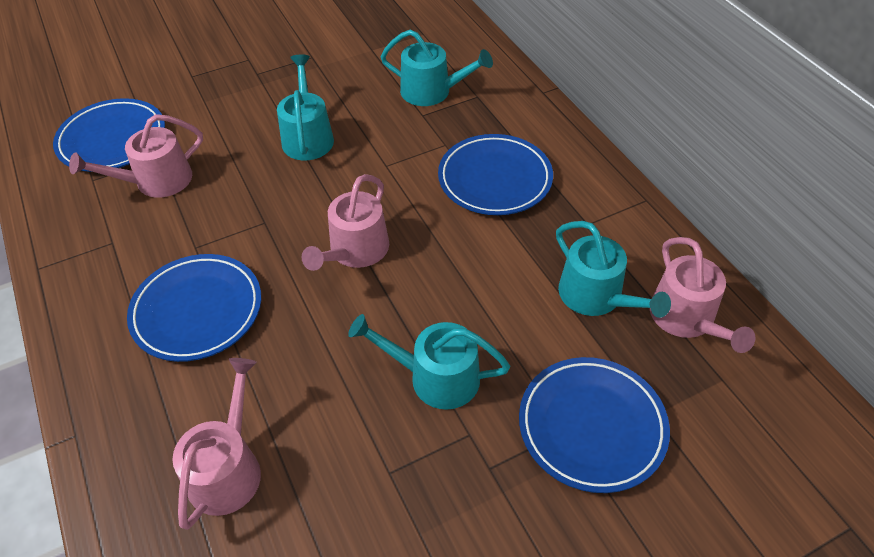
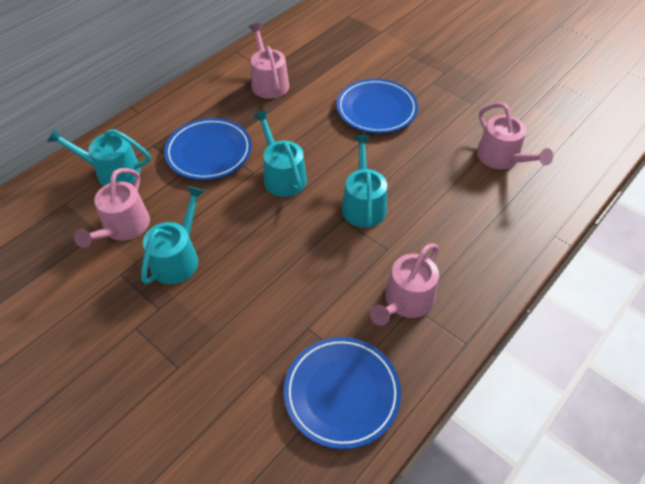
blue plate: [53,98,165,172] [127,254,261,362] [438,134,553,215] [519,357,670,493] = 4 -> [164,118,252,180] [284,337,401,449] [336,79,418,133] = 3

